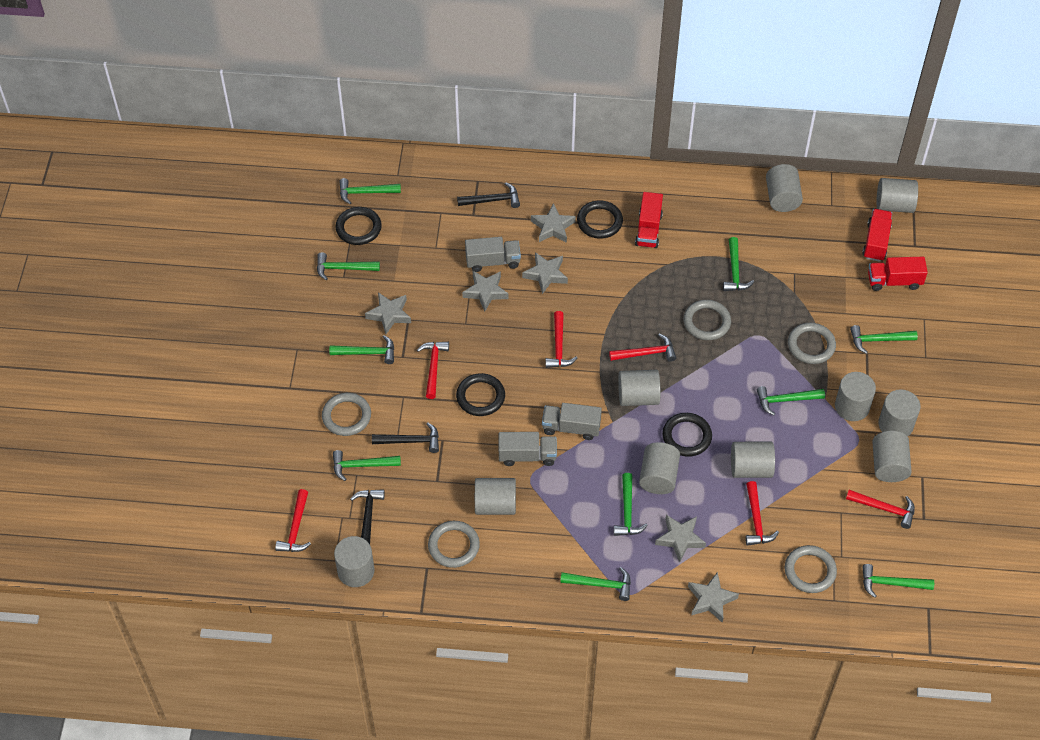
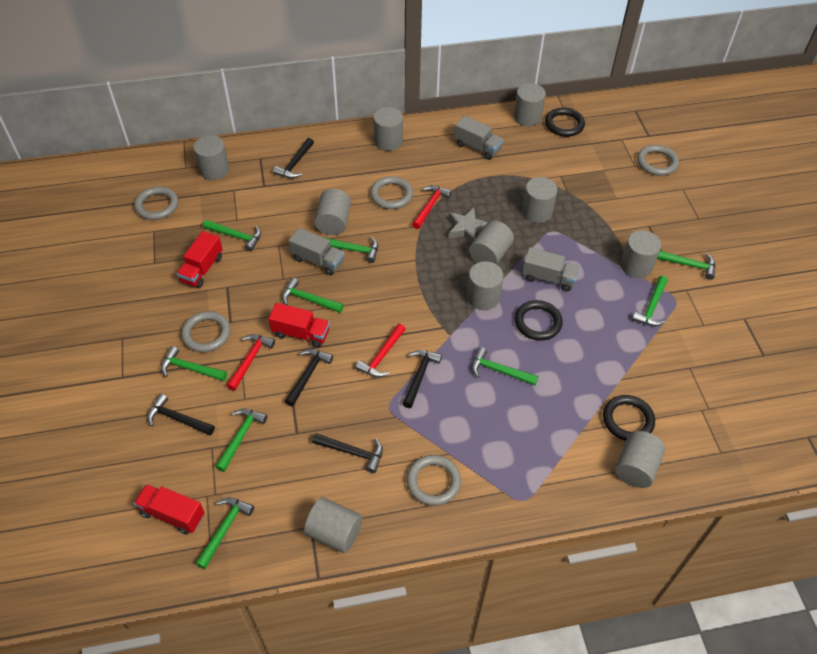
black hammer: [350,489,385,544] [372,422,439,453] [457,183,520,208] = 3 -> [147,394,215,435] [273,138,314,179] [285,349,333,406] [312,433,383,473] [402,350,442,408] = 5
black ring: [335,207,382,245] [456,373,505,416] [577,200,623,239] [662,413,712,457] = 4 -> [515,300,563,341] [545,107,585,137] [603,395,655,441] = 3
green hammer: [317,253,380,280] [329,335,394,364] [333,450,401,481] [339,178,401,204] [560,567,631,601] [614,473,648,536] [723,237,754,291] [757,386,825,415] [850,325,918,354] [862,564,934,598] = 10 -> [161,346,227,381] [195,498,254,569] [203,220,261,252] [215,409,267,472] [282,278,344,313] [323,237,378,263] [472,347,538,386] [632,276,668,326] [657,251,716,280] = 9
grey star: [365,292,411,334] [462,271,509,312] [522,252,568,294] [531,203,576,243] [655,515,706,562] [688,572,739,623] = 6 -> [449,208,488,243] = 1
red hammer: [275,489,311,552] [417,342,449,399] [546,311,577,368] [609,334,676,362] [745,481,779,546] [846,490,915,529] = 6 -> [227,334,275,391] [355,324,406,377] [412,185,452,229] = 3

